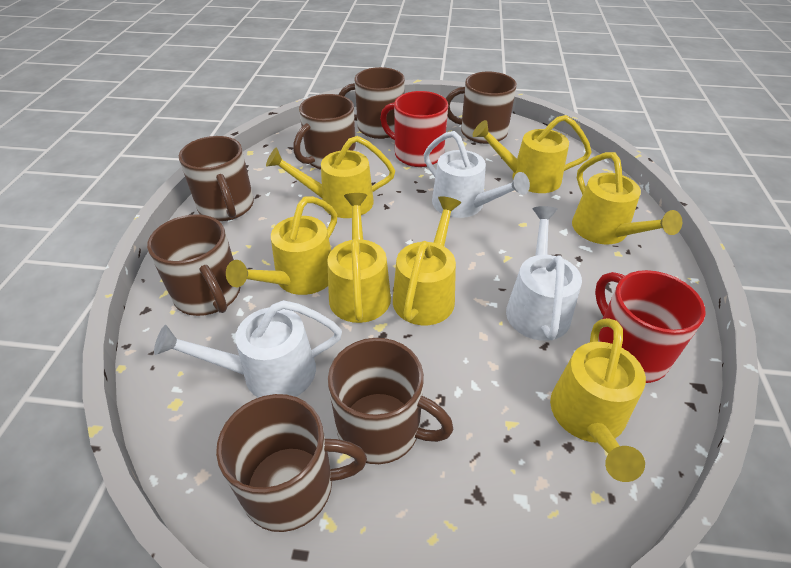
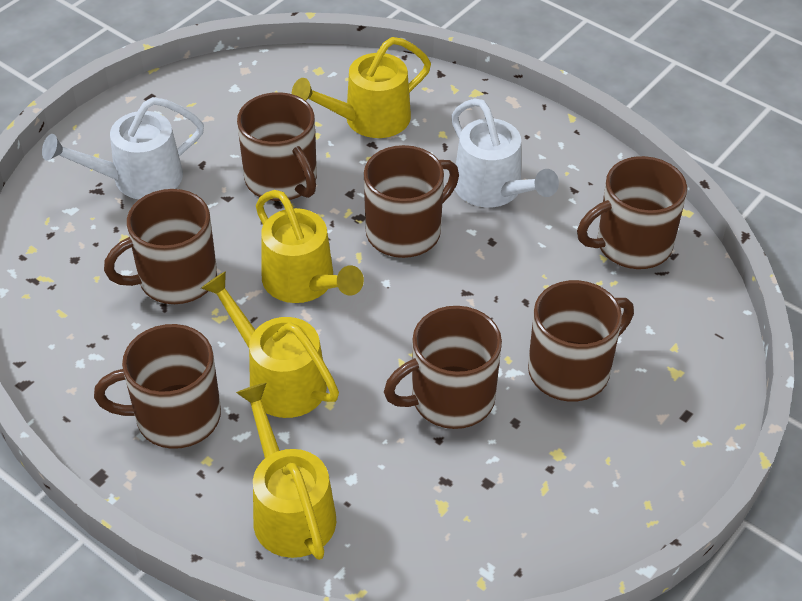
red mug: [380,91,448,167] [595,270,706,383] = 2 -> none = 0
white watering can: [154,300,342,398] [424,131,530,218] [506,206,582,341] = 3 -> [42,97,204,199] [451,98,559,207] = 2
yellow watering can: [226,196,337,295] [266,136,395,218] [327,193,391,323] [393,196,461,325] [473,115,592,193] [550,318,646,482] [572,152,682,244] = 7 -> [201,271,339,418] [236,382,336,560] [256,190,364,303] [292,37,431,138] = 4

